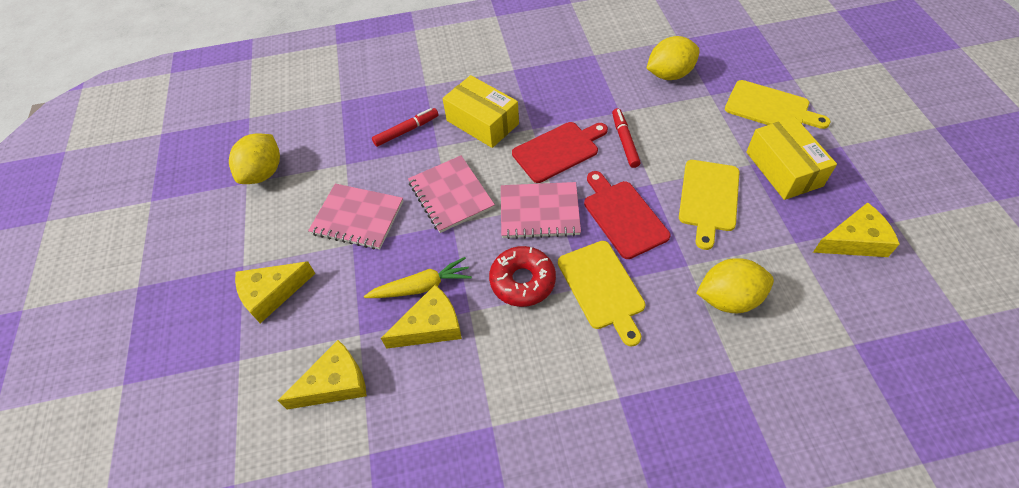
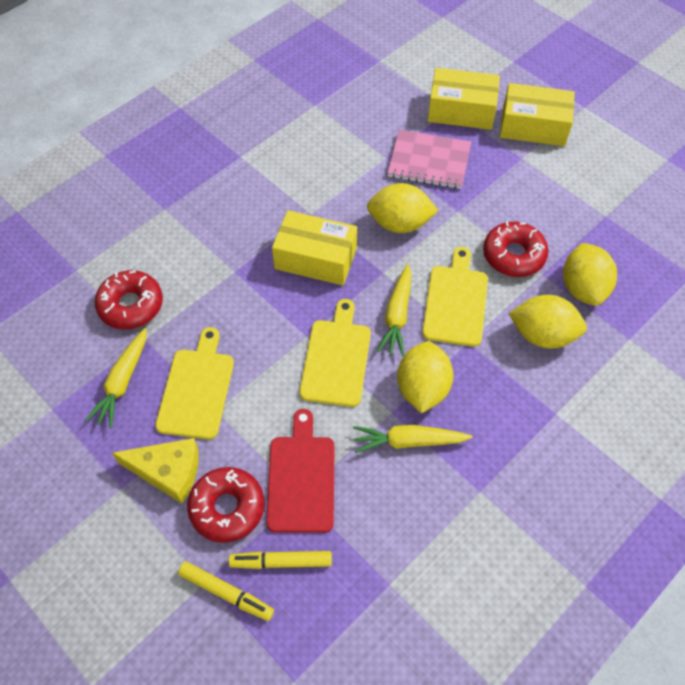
pink notebook: [308,184,403,250] [408,156,495,233] [501,182,581,239] = 3 -> [388,130,471,189] = 1
red cutting board: [512,122,608,183] [584,171,670,259] = 2 -> [266,409,335,533] = 1
red donut: [489,246,556,307] = 1 -> [95,270,163,329] [187,467,264,543] [483,221,549,277] = 3
red marker: [372,108,439,147] [612,108,641,168] = 2 -> none = 0
yellow box: [443,75,519,148] [746,117,837,200] = 2 -> [272,210,357,286] [428,68,500,130] [500,83,575,146] = 3
yellow carrot: [364,257,472,298] = 1 -> [85,328,147,428] [353,425,473,453] [377,264,412,356] = 3
yellow cheese: [235,261,316,323] [278,340,367,409] [381,285,462,349] [813,202,900,257] = 4 -> [112,438,199,504] = 1
yellow lemon: [229,133,280,184] [646,36,699,80] [696,258,774,313] = 3 -> [367,183,438,233] [397,341,453,413] [508,295,587,348] [563,243,617,306] = 4
yellow marker: none = 0 -> [178,562,274,621] [229,551,332,569] = 2

